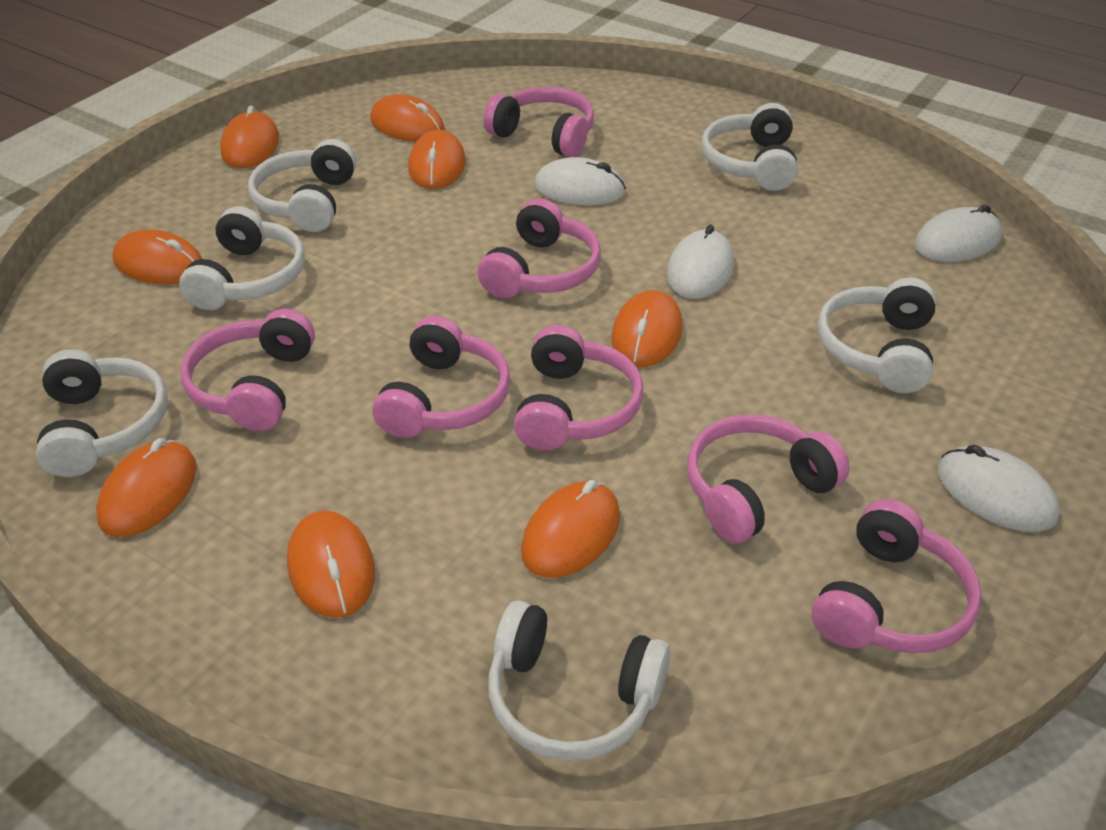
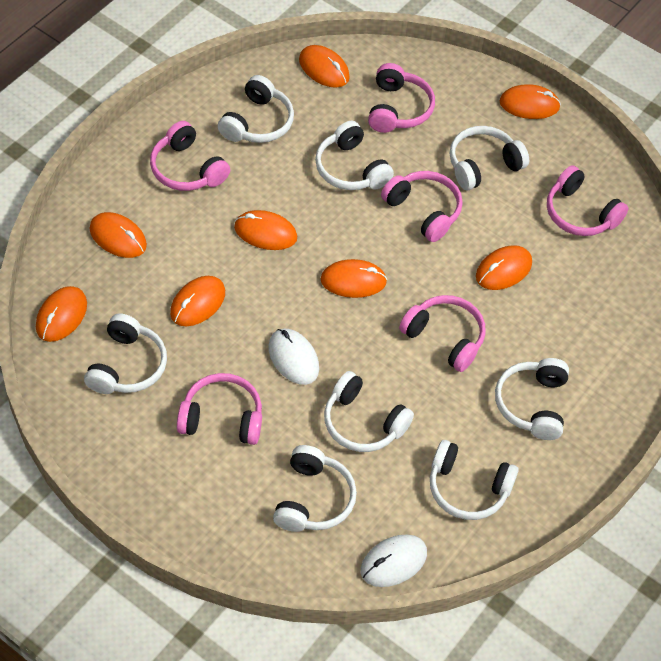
pink headphones: [180,309,315,431] [372,316,510,438] [478,199,601,298] [483,87,594,157] [514,325,644,450] [687,415,850,544] [812,499,982,653] = 7 -> [150,121,230,191] [177,373,262,445] [368,63,435,133] [381,171,463,242] [399,295,486,372] [547,165,628,236] = 6
white headphones: [36,349,168,477] [179,206,305,310] [248,139,357,232] [488,600,671,761] [701,103,798,191] [818,278,936,393] = 6 -> [84,314,167,394] [218,75,294,143] [273,445,357,532] [315,121,394,190] [324,371,414,452] [430,440,519,520] [450,126,529,190] [495,358,569,440] = 8
white mouse: [534,157,626,205] [667,225,734,299] [914,205,1002,262] [938,445,1060,532] = 4 -> [268,329,319,385] [361,534,427,587] = 2

